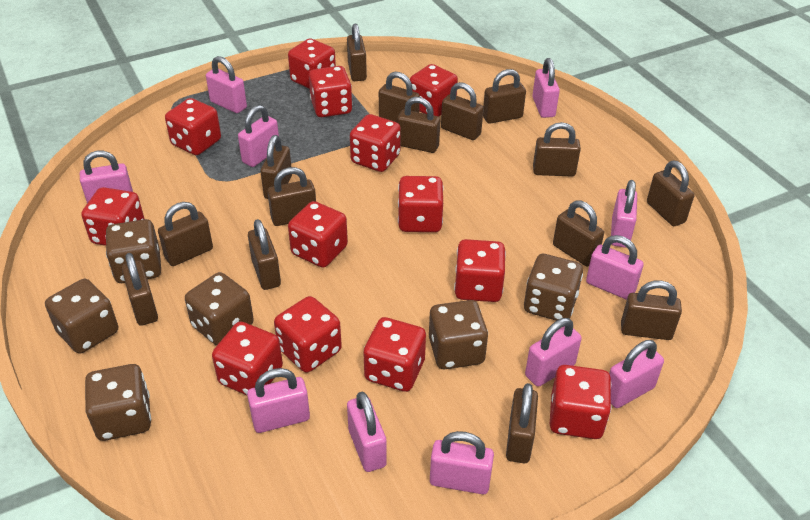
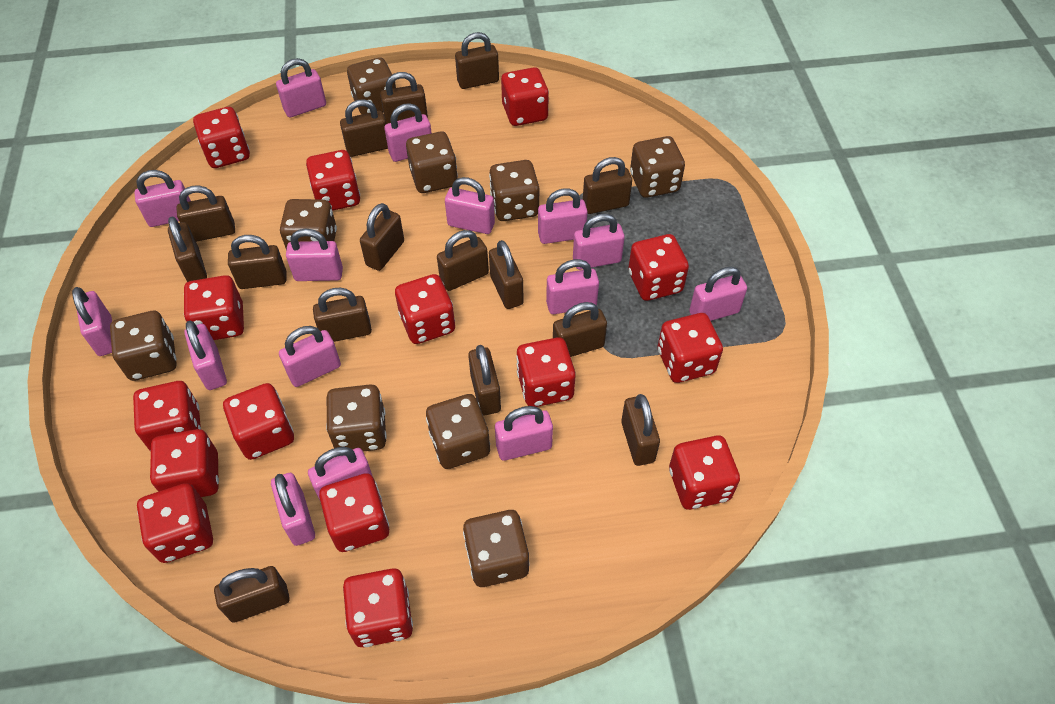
brown dice: [45,279,118,354] [85,364,151,441] [106,219,161,283] [185,272,254,346] [429,300,488,369] [524,254,583,321] = 6 -> [110,311,177,381] [280,199,337,250] [326,384,387,452] [347,57,396,115] [406,132,458,193] [426,394,490,469] [463,510,530,587] [489,160,539,221] [630,136,685,198] = 9
pink padlock: [80,151,133,203] [206,56,247,113] [238,105,279,167] [247,368,310,433] [347,392,387,472] [430,431,494,494] [525,318,582,387] [532,58,560,118] [586,235,644,300] [609,340,664,408] [611,180,637,248] = 11 -> [72,287,112,356] [135,170,191,227] [184,321,227,390] [271,473,315,546] [276,58,326,118] [279,326,341,387] [286,229,343,281] [308,447,373,500] [384,103,432,162] [445,177,495,234] [495,406,553,461] [538,188,588,244] [546,259,599,314] [573,214,625,270] [689,266,747,321] = 15
red dice: [81,187,144,246] [165,98,221,155] [212,322,283,395] [274,296,342,373] [288,39,336,89] [288,201,348,268] [309,66,352,117] [350,114,401,172] [364,317,426,392] [398,176,444,232] [410,64,458,117] [454,239,506,302] [550,365,611,439] = 13 -> [133,381,201,451] [137,483,213,563] [150,429,219,497] [184,275,244,340] [193,107,250,168] [223,383,294,460] [306,150,360,211] [319,473,389,552] [343,568,413,647] [395,274,455,344] [501,67,549,126] [516,337,576,407] [628,234,689,301] [658,313,723,383] [669,435,740,510] = 15

